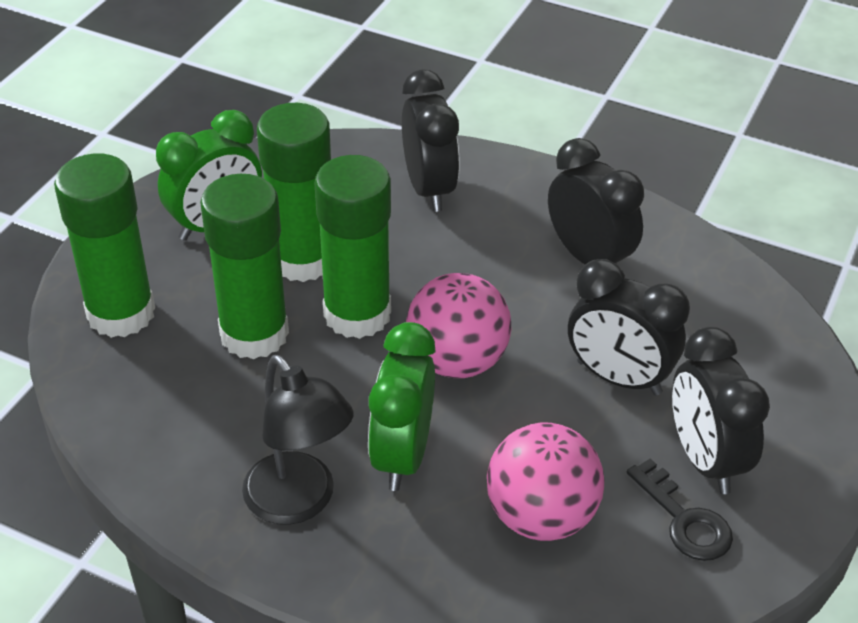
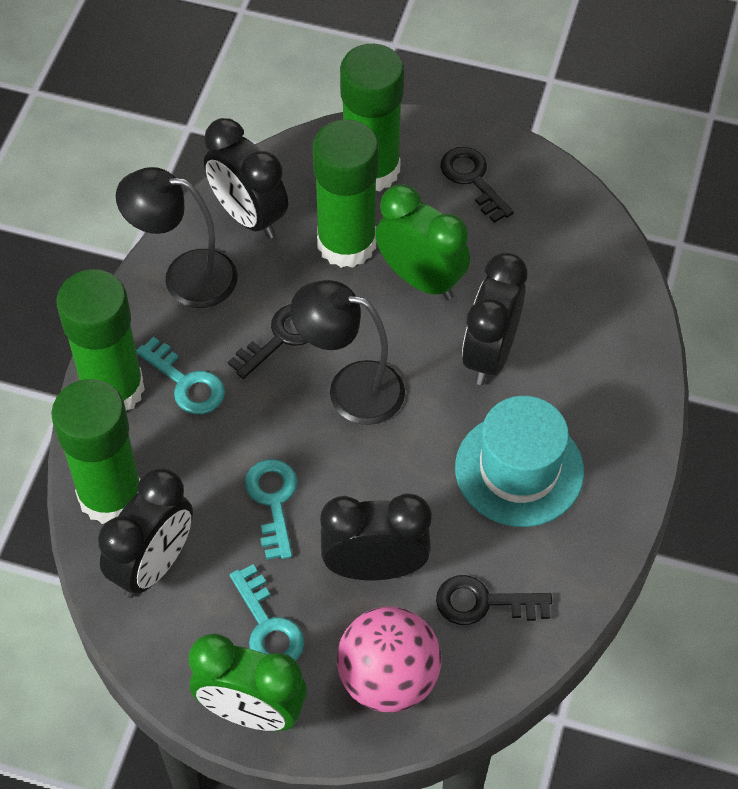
black key: [627,459,733,561] = 1 -> [228,304,308,379] [436,575,552,625] [440,147,514,223] = 3
black lamp: [242,355,354,525] = 1 -> [116,167,238,308] [291,280,405,425] = 2
pink ball: [406,273,512,378] [487,423,604,541] = 2 -> [337,607,441,712] = 1
turquoise hat: none = 0 -> [455,396,584,527] = 1
turquoise key: none = 0 -> [136,337,225,414] [230,564,304,660] [245,459,297,560] = 3

